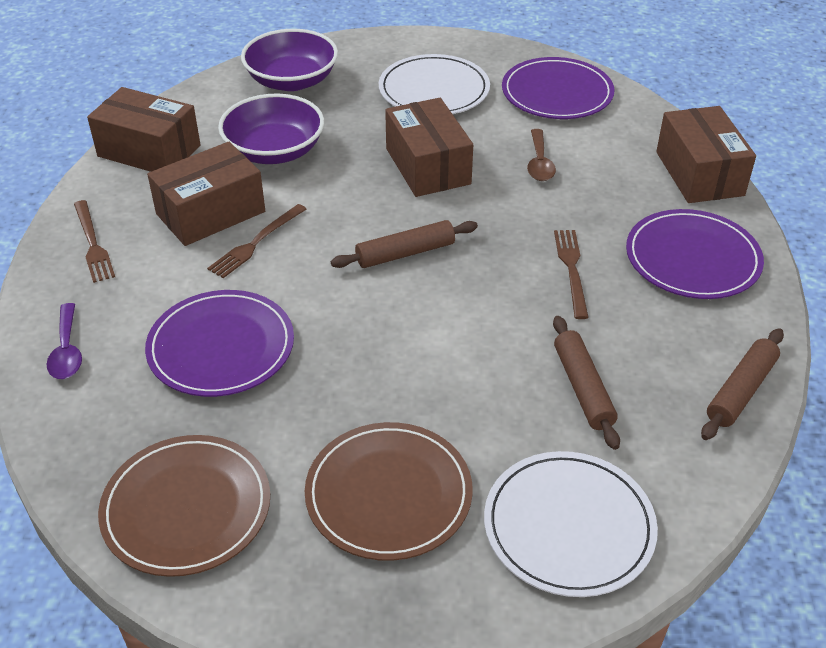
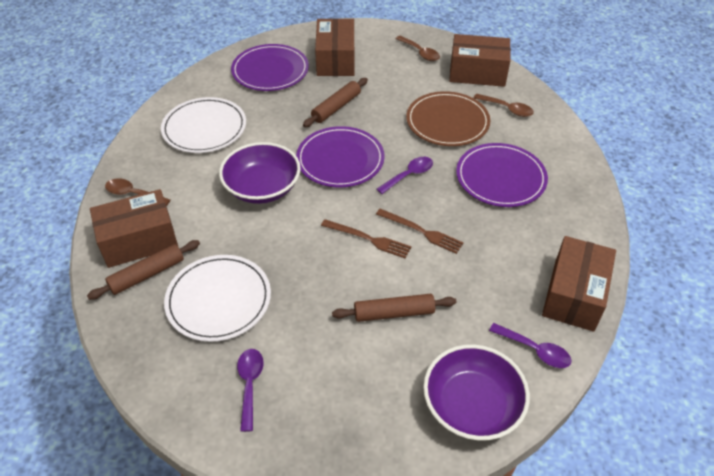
brown fork: [74,200,115,283] [207,204,306,278] [554,230,589,319] = 3 -> [321,219,411,259] [376,209,463,254] = 2
brown plate: [98,435,270,577] [305,422,473,561] = 2 -> [406,91,490,146] = 1
brown spoon: [527,129,556,181] = 1 -> [105,178,170,206] [396,36,440,61] [474,94,534,117] = 3
purple spoon: [47,303,82,379] = 1 -> [237,349,264,432] [377,157,433,194] [489,323,572,368] = 3

